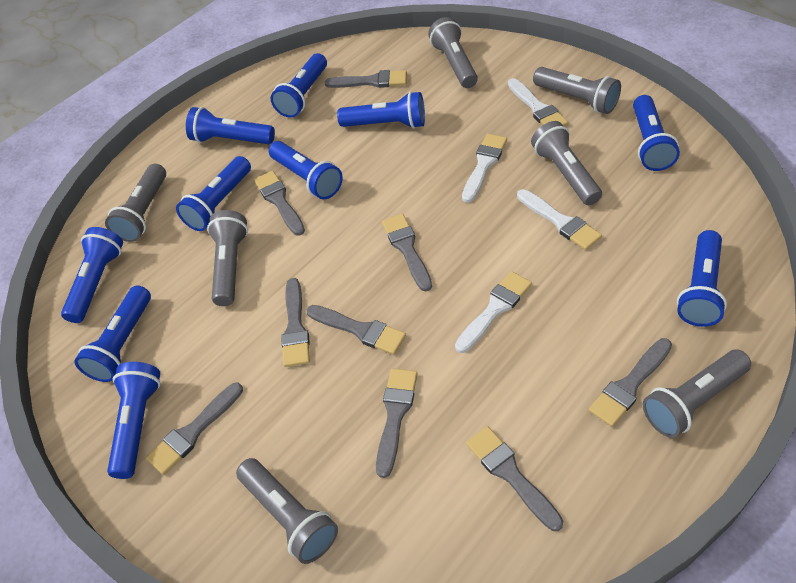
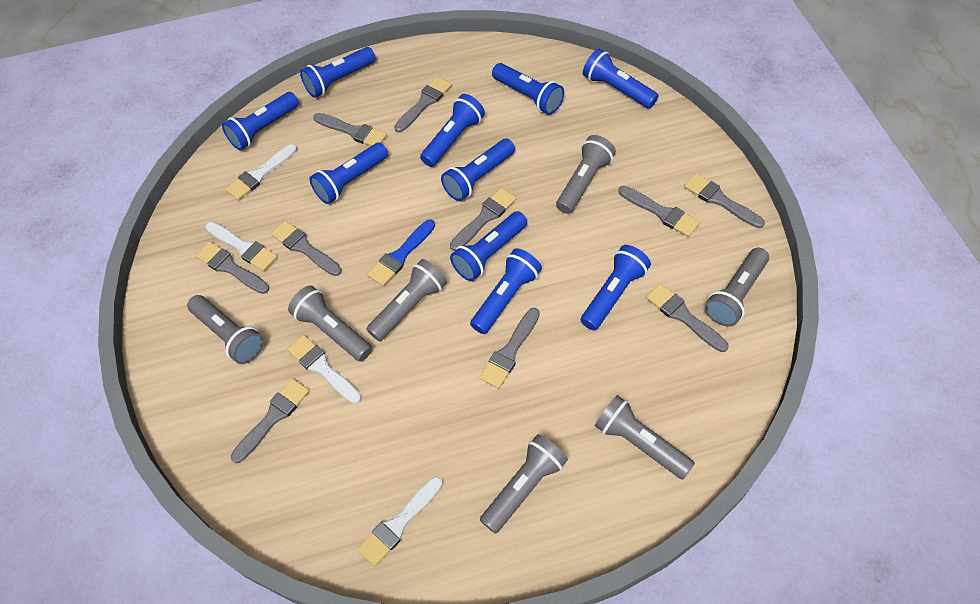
blue brush: none = 0 -> [367,220,435,286] = 1
grey brush: [146,383,243,475] [254,171,305,236] [281,278,310,367] [307,305,406,355] [324,70,407,88] [376,369,417,478] [382,214,432,291] [466,426,563,531] [589,338,672,427] = 9 -> [195,241,269,294] [231,379,309,463] [271,221,342,276] [313,113,387,146] [394,76,452,133] [450,188,516,251] [479,308,540,389] [618,186,700,237] [646,283,728,352] [684,173,765,228] = 10

